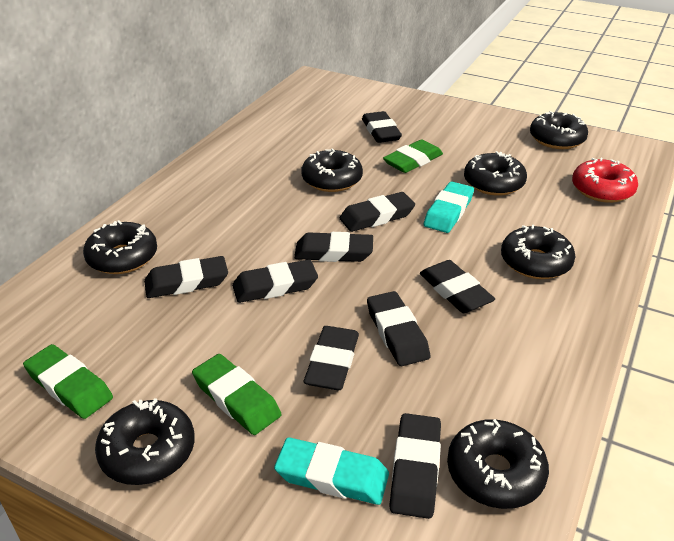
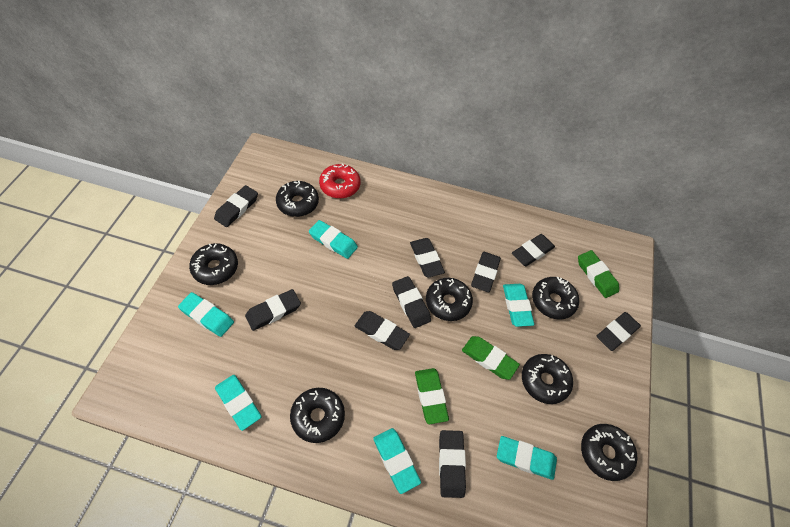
turquoise eraser: [274,437,389,505] [424,181,474,233] = 2 -> [178,292,234,337] [215,375,262,431] [309,220,358,259] [373,428,421,494] [497,436,557,480] [503,284,534,327] = 6

